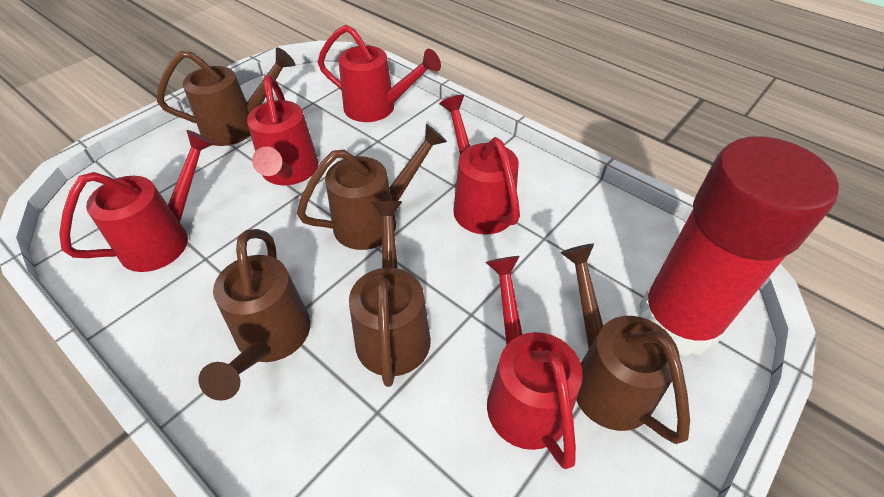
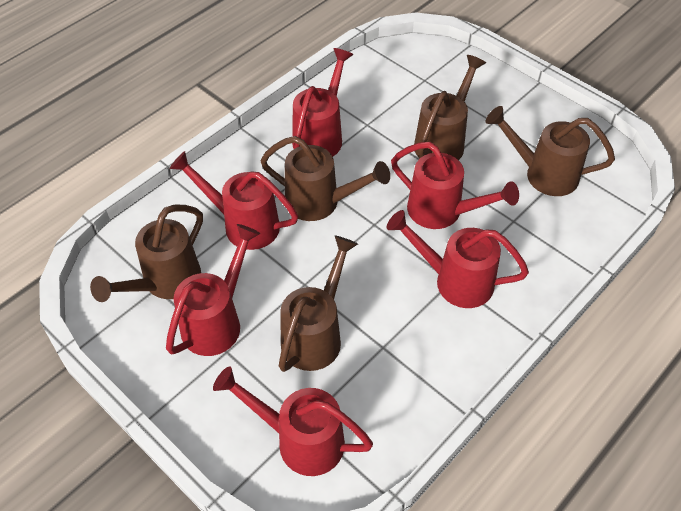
red glue stick: [638,137,839,356] = 1 -> none = 0
red watering can: [59,130,215,272] [247,75,319,185] [318,25,441,122] [439,95,520,235] [486,256,583,469] = 5 -> [166,224,260,356] [169,151,298,250] [213,366,373,476] [292,48,353,156] [387,210,529,308] [391,142,519,229] = 6

